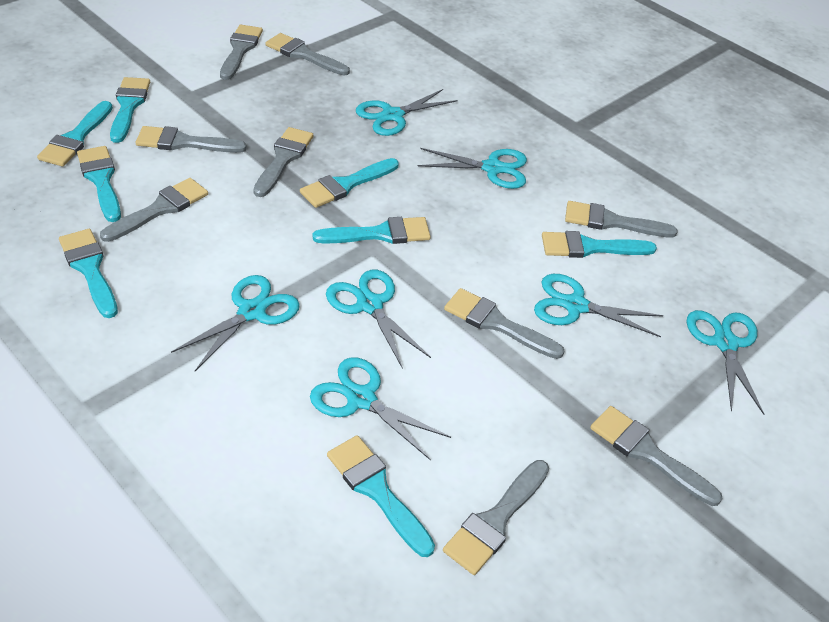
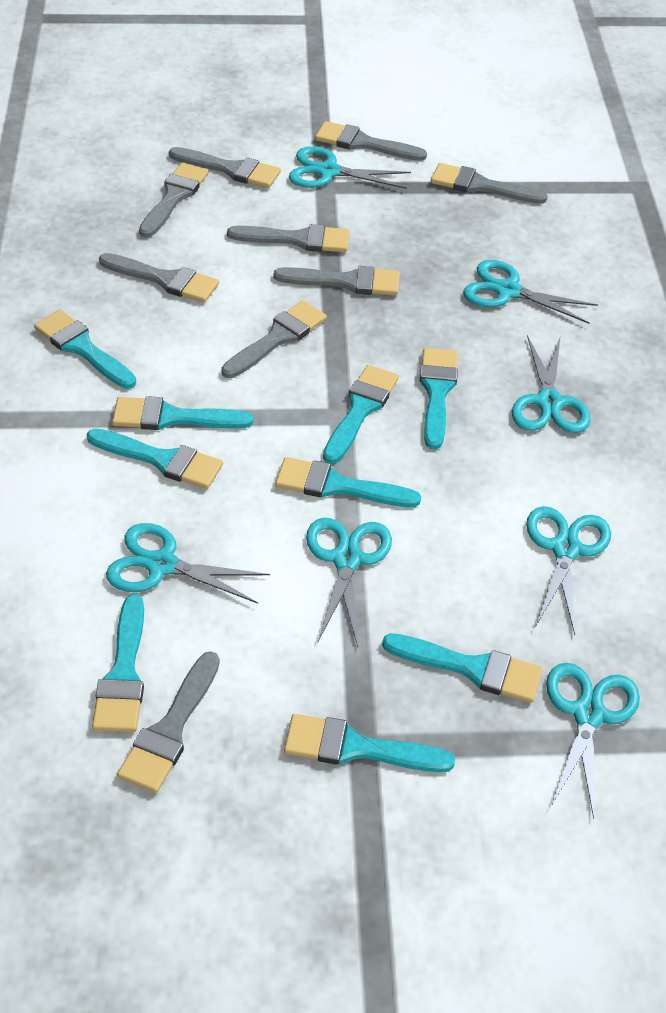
turquoise brush: [37,101,113,166] [59,229,118,318] [77,146,121,222] [110,77,150,143] [300,158,399,208] [313,217,431,244] [327,435,435,557] [542,231,657,258] = 8 -> [34,310,136,389] [86,428,223,489] [92,594,144,732] [112,396,254,430] [275,457,421,507] [284,714,455,772] [323,365,399,464] [382,633,543,703] [420,348,458,449] = 9

